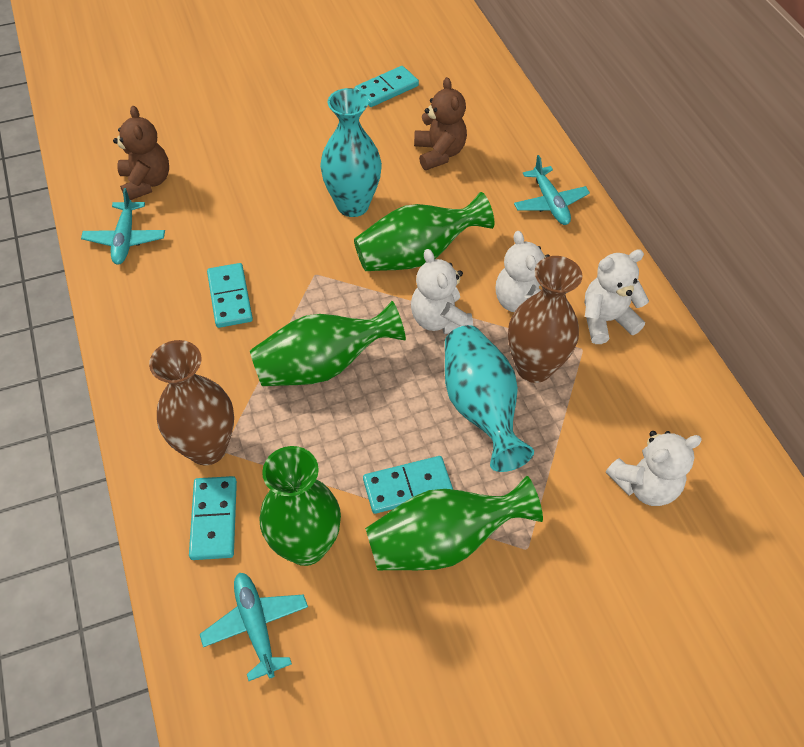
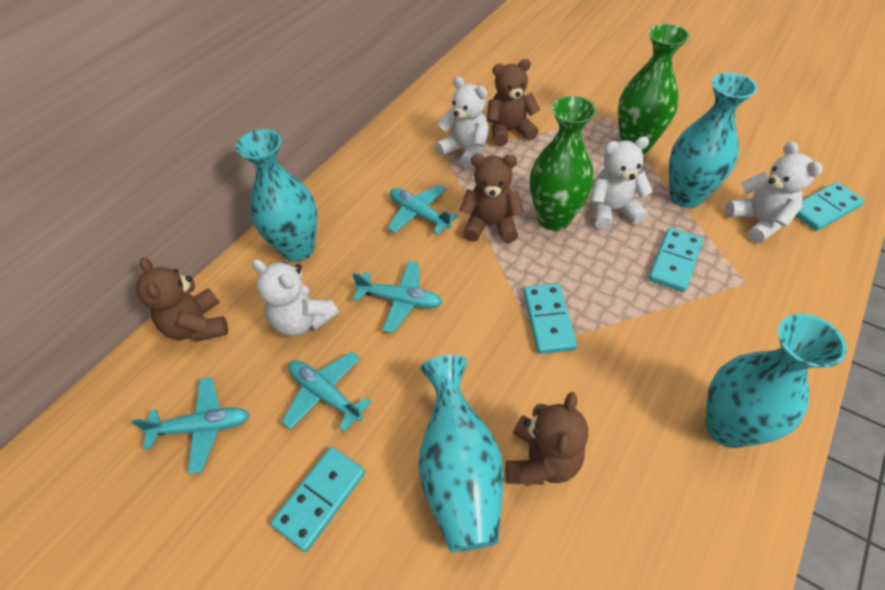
brown teddy bear: [113,106,169,200] [414,77,467,170] = 2 -> [136,258,228,341] [460,154,524,243] [487,59,540,146] [506,392,588,486] = 4
brown vase: [149,340,234,466] [508,256,582,383] = 2 -> none = 0
green vase: [250,301,406,386] [259,446,341,566] [354,192,494,271] [365,476,543,570] = 4 -> [530,96,597,231] [618,24,690,154] = 2
turquoise plane: [81,188,165,264] [200,573,308,681] [514,155,590,225] = 3 -> [132,377,249,474] [281,352,372,432] [352,261,443,333] [387,185,458,235] = 4
turquoise vase: [320,88,382,217] [445,325,534,472] = 2 -> [236,129,318,262] [418,355,504,552] [669,72,758,208] [705,314,847,448] = 4

